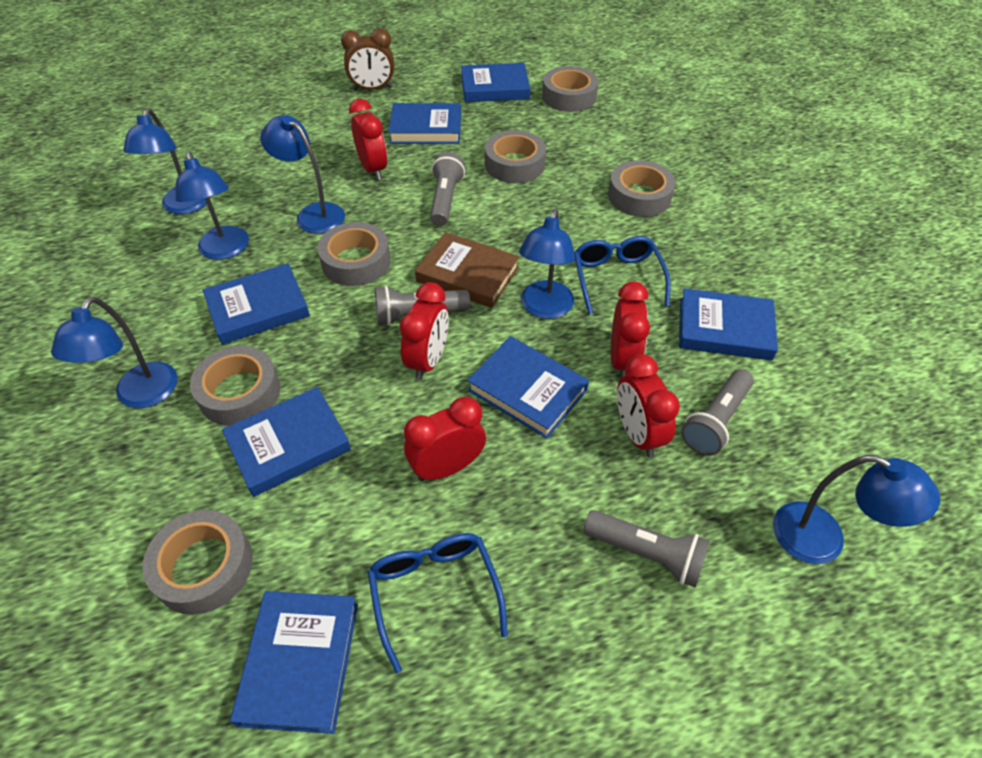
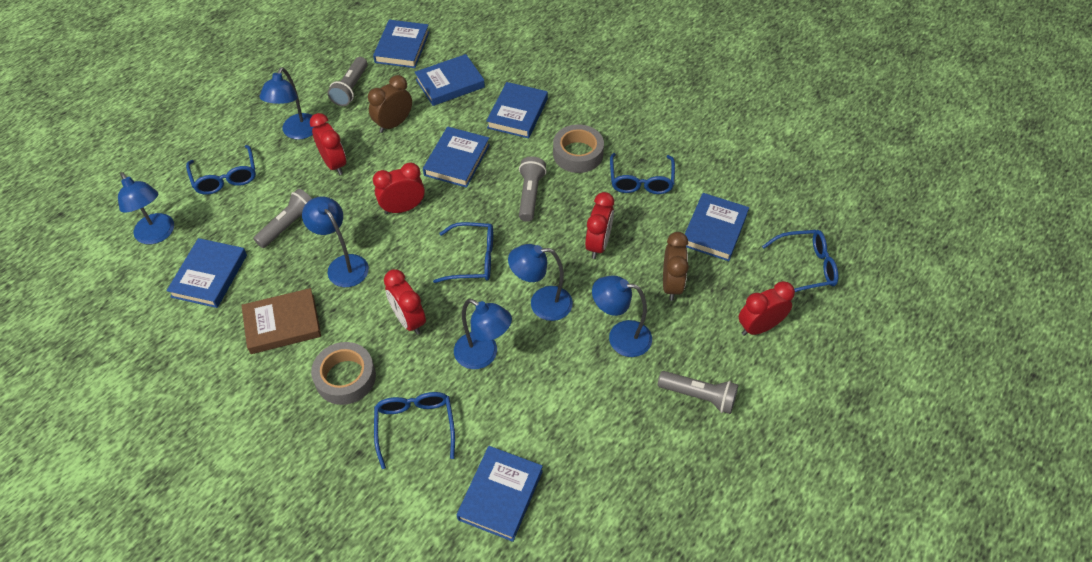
blue glasses: [368,533,508,673] [574,236,671,314] = 2 -> [186,145,256,195] [374,392,455,469] [433,222,493,283] [610,153,675,194] [762,230,839,292] = 5
brown clock: [341,28,394,91] = 1 -> [368,75,412,133] [663,232,689,301] = 2
grey tape: [143,510,253,615] [190,346,280,426] [317,222,391,286] [485,130,546,183] [542,66,598,112] [608,160,676,217] = 6 -> [311,342,376,405] [553,124,604,173] = 2

